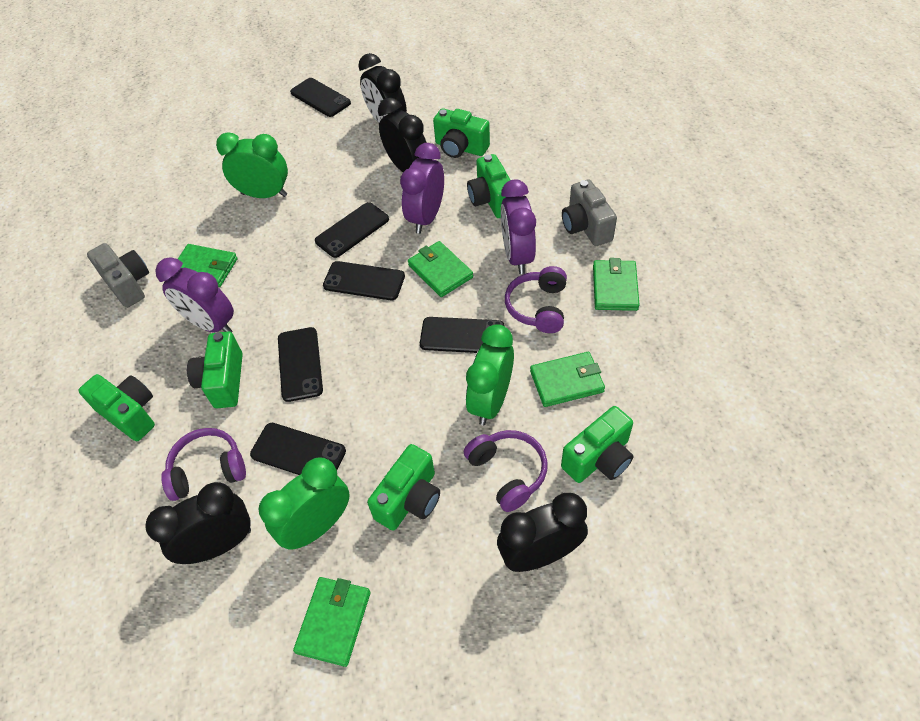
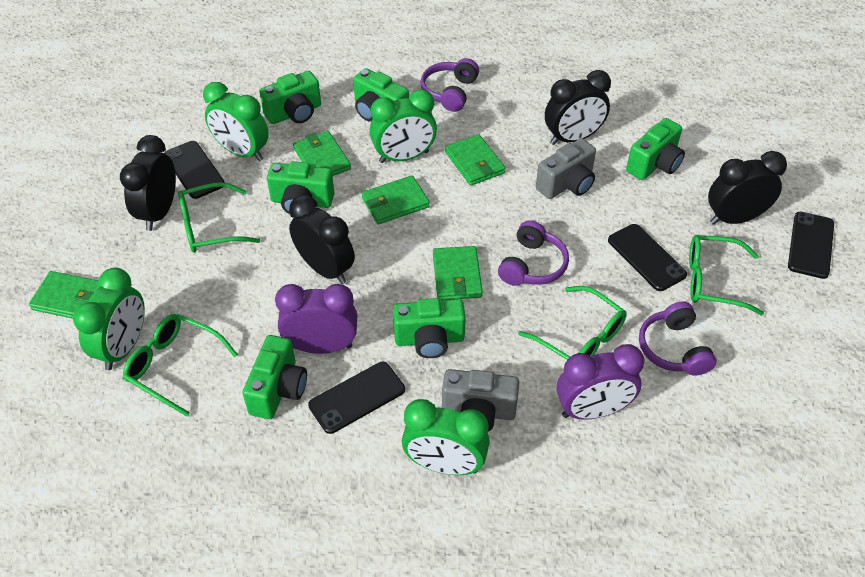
black phone: [250,423,346,475] [278,327,323,402] [290,78,351,117] [315,202,389,258] [323,261,405,300] [420,317,505,353] = 6 -> [164,141,225,199] [308,362,405,434] [608,224,687,291] [788,212,834,279] = 4
green clock: [216,132,288,198] [259,457,350,549] [466,324,514,425] = 3 -> [73,268,145,370] [203,82,269,161] [370,89,437,163] [402,399,490,475] = 4
green glasses: none = 0 -> [123,314,238,417] [178,182,260,253] [518,286,627,360] [689,235,764,315] = 4
purple clock: [155,257,234,333] [400,143,444,234] [501,180,536,274] = 3 -> [275,284,357,354] [556,344,644,420] = 2

